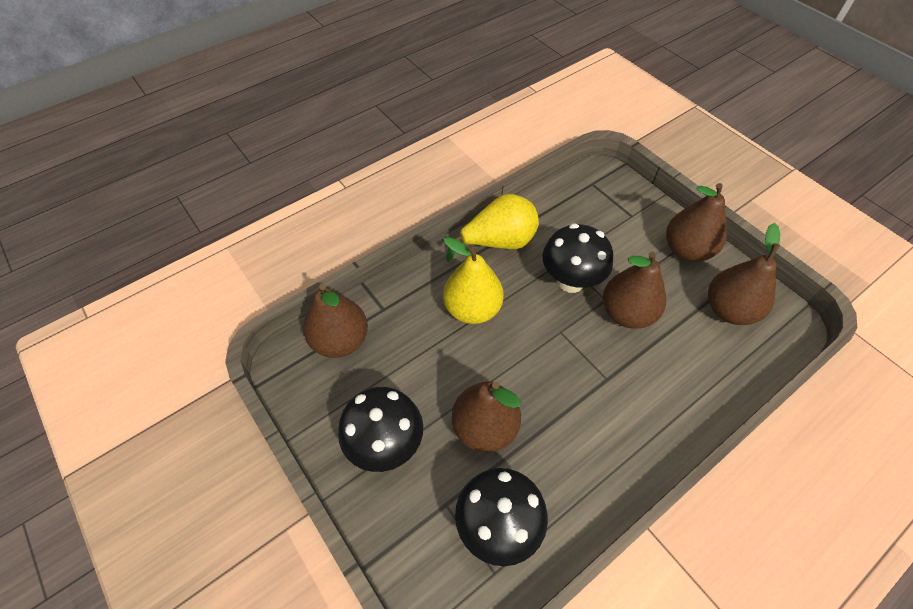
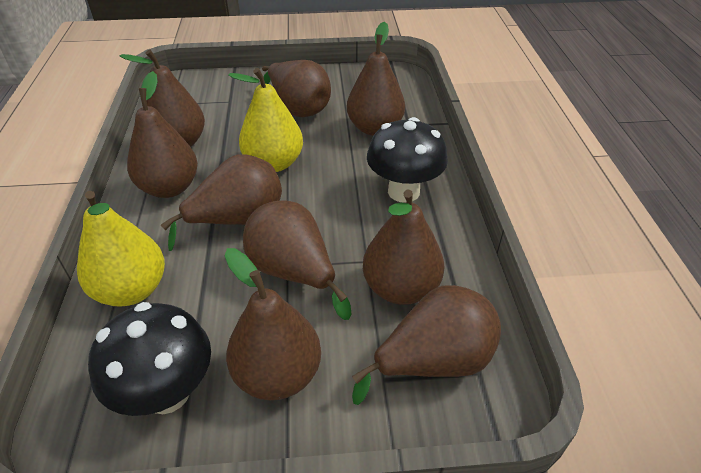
black mushroom: [338,387,423,472] [455,468,548,566] [542,223,613,293] = 3 -> [88,302,211,416] [367,117,448,203] = 2
brown pear: [303,284,368,358] [452,381,521,452] [603,252,666,329] [666,183,727,262] [708,223,780,325] = 5 -> [120,50,205,147] [127,71,198,198] [161,154,282,251] [225,248,321,400] [243,201,352,320] [262,60,331,117] [347,22,405,136] [352,285,501,405] [363,190,444,305] = 9

